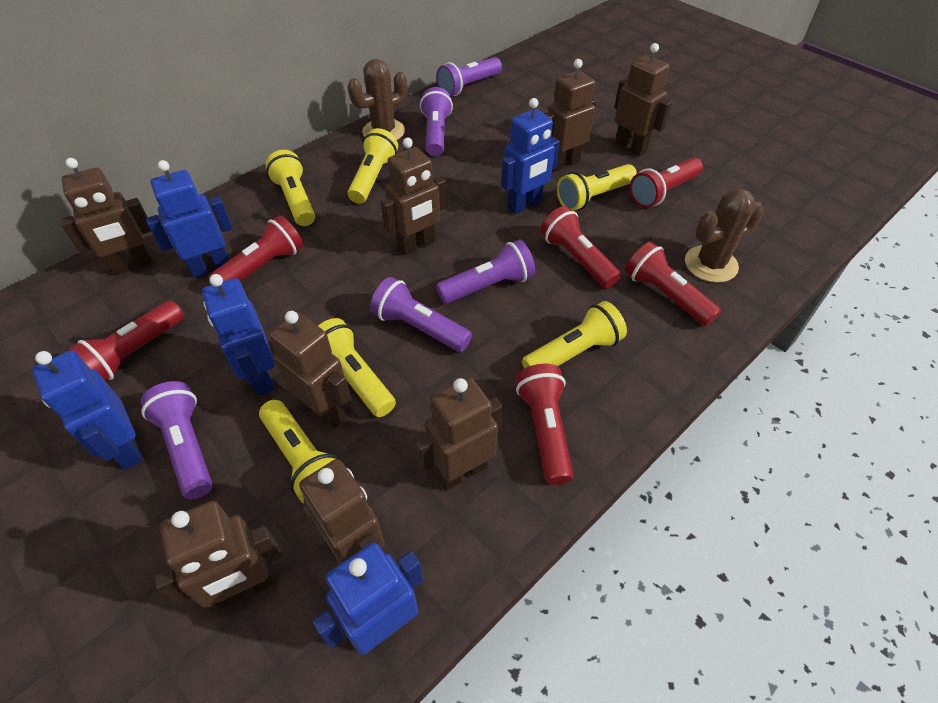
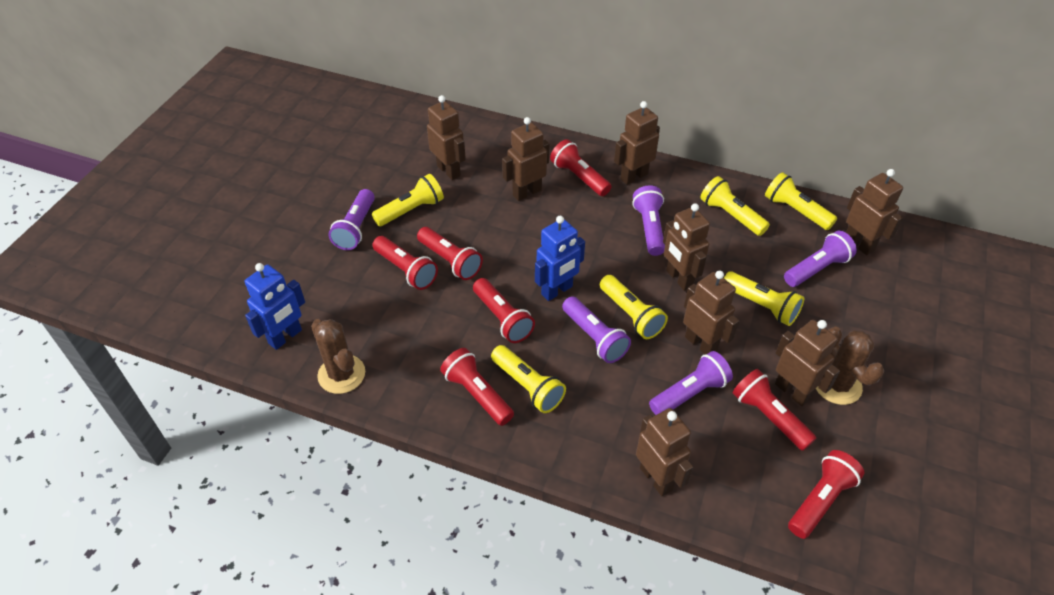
blue robot: [32,350,142,469] [146,160,233,278] [202,274,275,396] [312,543,423,655] [501,98,560,214] = 5 -> [245,263,305,350] [535,216,585,301] = 2
red flashlight: [68,300,184,381] [208,215,303,281] [516,364,573,485] [540,206,621,288] [625,241,721,326] [630,157,703,208] = 6 -> [373,236,438,290] [417,227,483,280] [440,348,514,426] [473,278,535,343] [550,139,611,196] [733,369,816,451] [788,450,864,539] = 7

